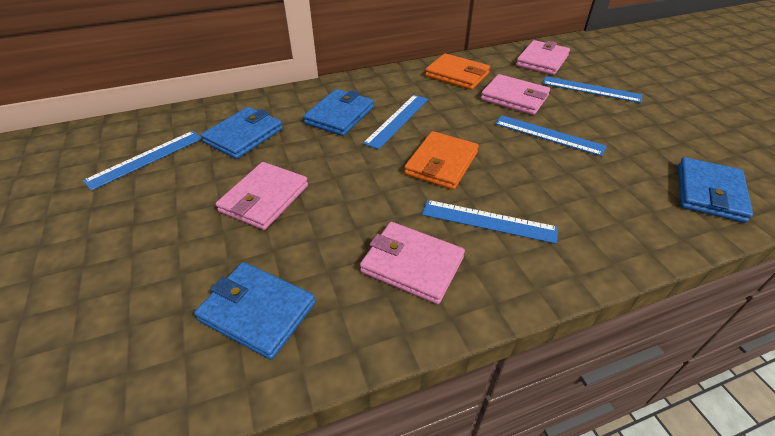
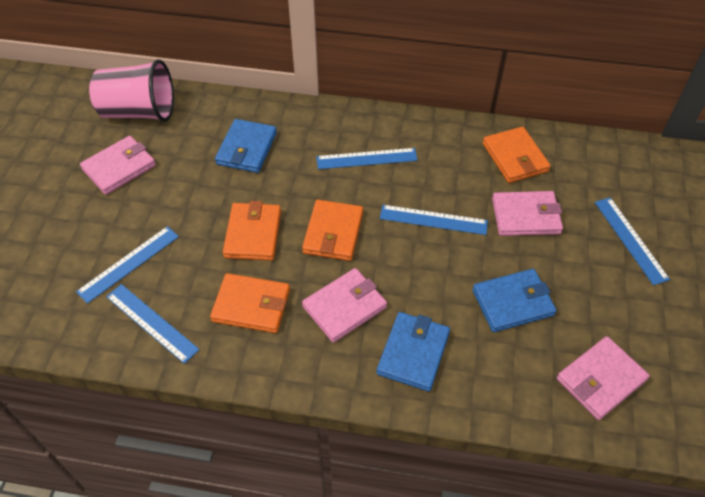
blue wallet: [194,262,316,360] [201,107,283,159] [303,89,374,136] [678,157,753,223] = 4 -> [215,119,277,173] [377,312,450,392] [472,269,557,332] = 3
orange wallet: [404,131,479,190] [425,53,490,90] = 2 -> [210,273,290,333] [223,201,281,261] [302,200,363,261] [483,127,551,183] = 4
pink cup: none = 0 -> [89,60,174,122] = 1

